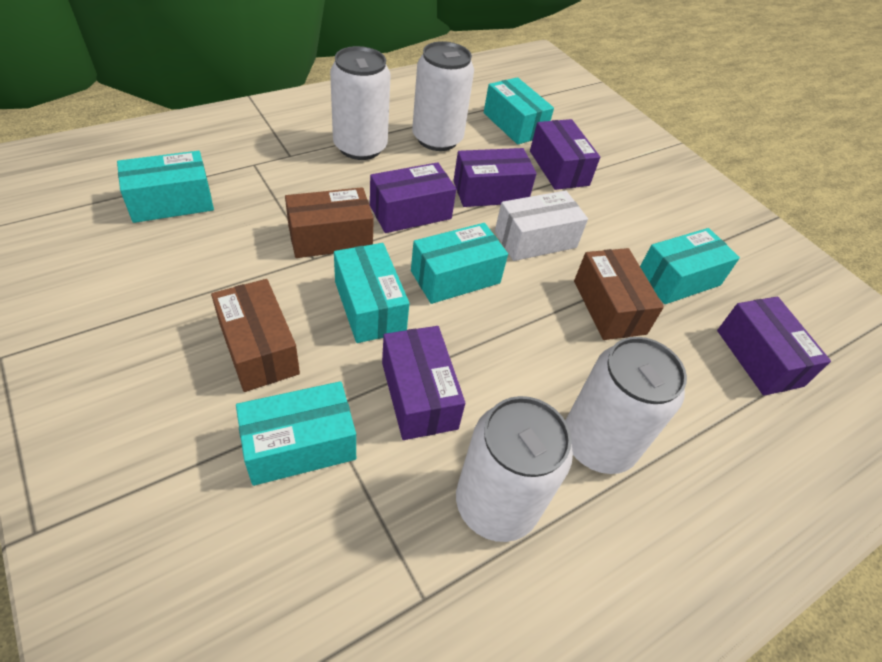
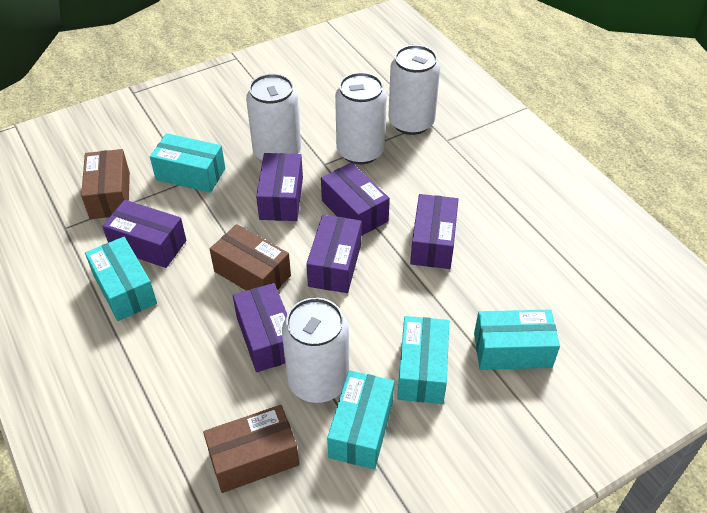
purple box: [370,162,456,233] [382,326,465,440] [453,148,536,207] [530,119,600,190] [717,296,831,396] = 5 -> [102,200,186,268] [233,283,287,372] [256,153,303,221] [306,215,362,293] [321,162,390,235] [410,194,458,269] = 6
turquoise box: [117,151,214,223] [236,381,356,486] [334,243,409,343] [411,223,508,304] [484,77,554,145] [640,228,740,304] = 6 -> [85,237,157,321] [150,133,225,193] [327,370,395,469] [397,316,449,404] [474,310,560,370] = 5
white box: [495,190,588,261] = 1 -> none = 0

